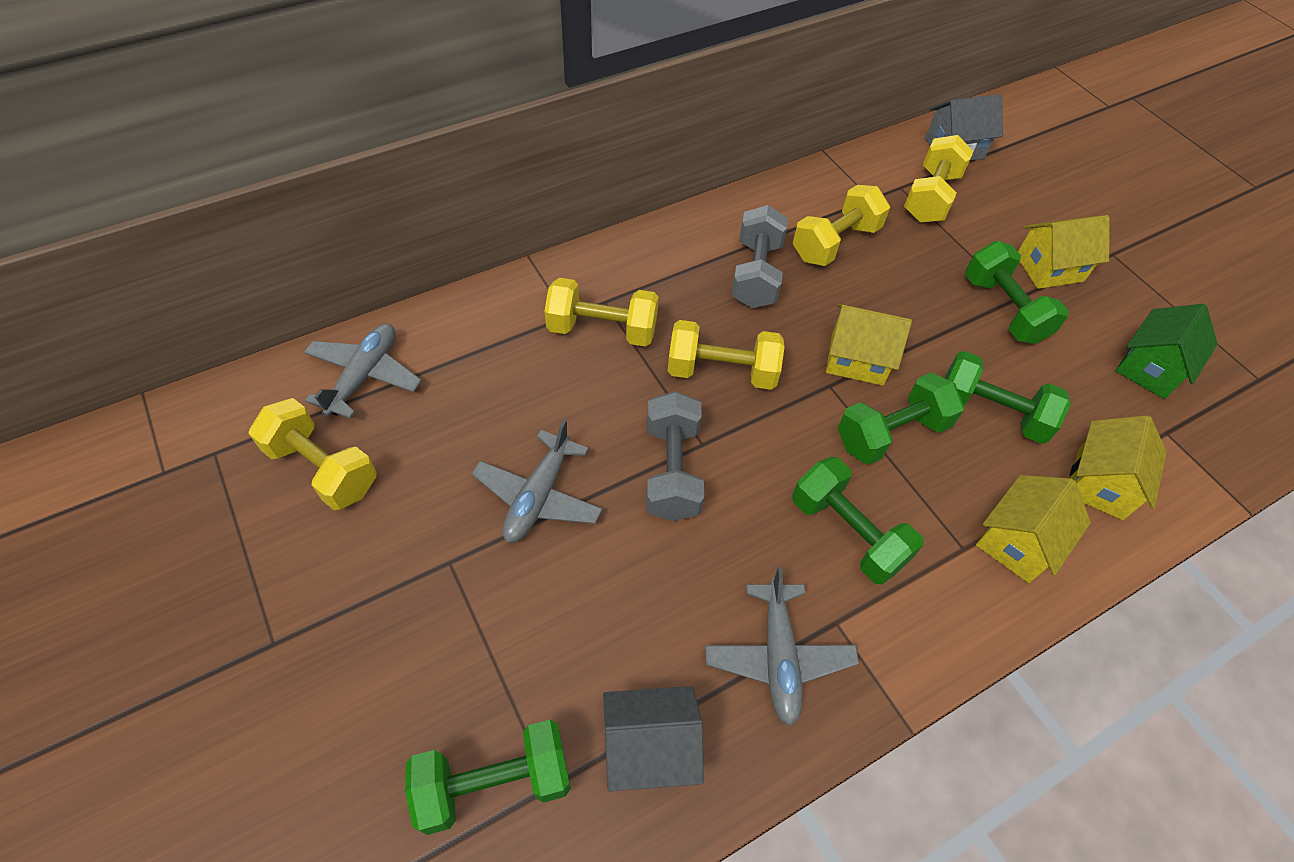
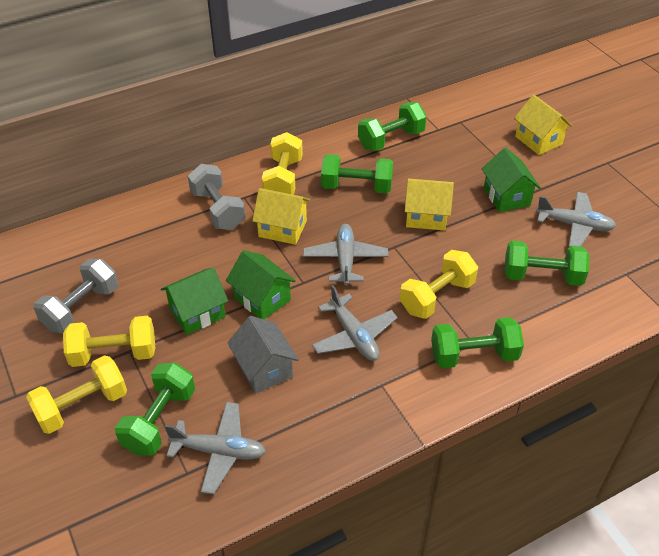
green house: [1115,304,1218,399] = 1 -> [161,267,228,335] [226,250,296,319] [482,148,541,212] = 3
grey house: [603,686,704,792] [925,94,1003,161] = 2 -> [227,316,299,393] = 1
grey plane: [304,324,422,419] [472,419,603,543] [705,567,859,726] = 3 -> [165,402,266,494] [303,224,388,286] [312,285,398,361] [536,192,616,247] = 4
yellow dumbbell: [248,398,376,510] [544,278,659,347] [668,320,785,390] [793,185,890,266] [904,135,973,223] = 5 -> [26,355,127,434] [63,316,155,367] [262,132,303,195] [400,250,478,319] = 4
yellow house: [826,304,912,386] [976,475,1091,583] [1018,215,1110,289] [1069,415,1167,520] = 4 -> [252,188,310,245] [404,179,454,231] [514,95,573,155] = 3

